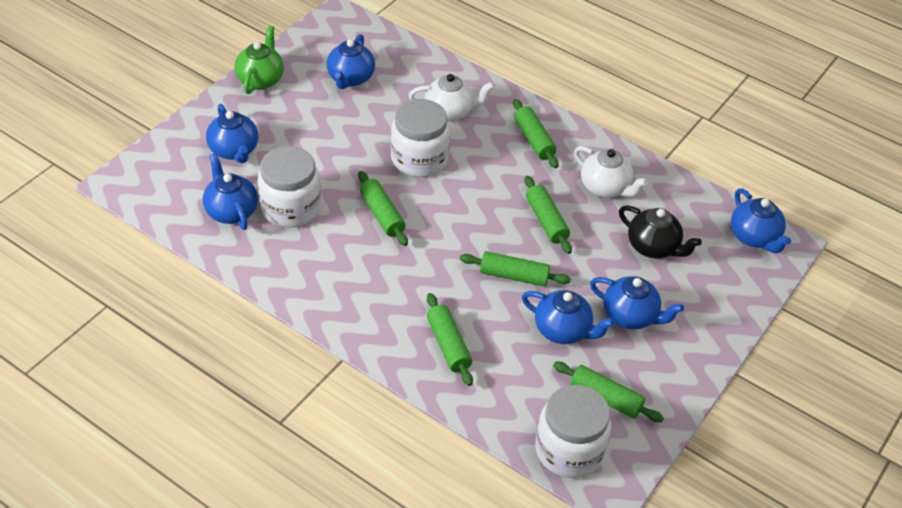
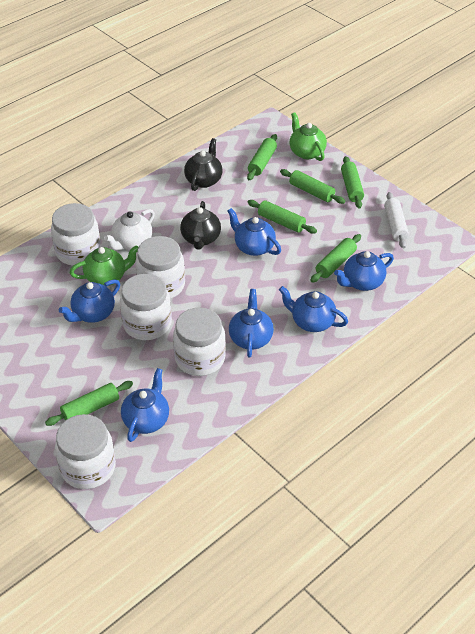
black teapot: [619,205,702,259] = 1 -> [180,201,221,250] [184,138,222,191] = 2
green teapot: [235,26,284,94] = 1 -> [70,245,138,286] [290,112,327,161] = 2
white jar: [258,146,321,228] [391,99,450,177] [535,385,611,478] = 3 -> [51,203,101,266] [55,414,116,489] [120,274,172,340] [135,236,185,299] [173,307,226,376] = 5
white rolling pin: none = 0 -> [384,192,409,248] = 1
white teapot: [409,74,495,121] [574,146,648,198] = 2 -> [104,209,155,250] = 1

